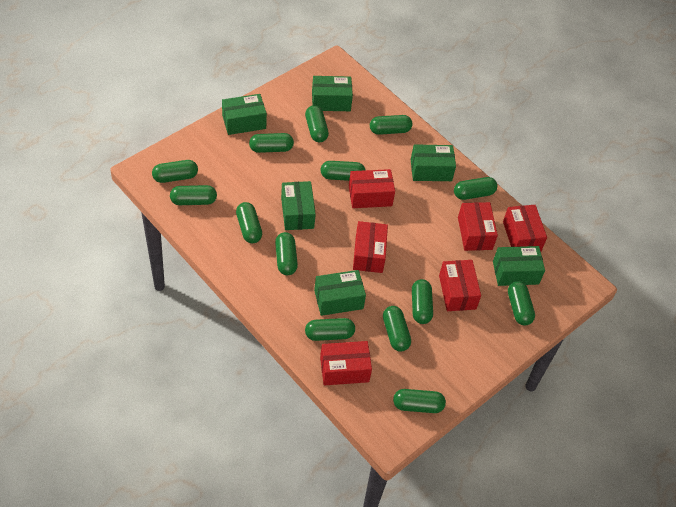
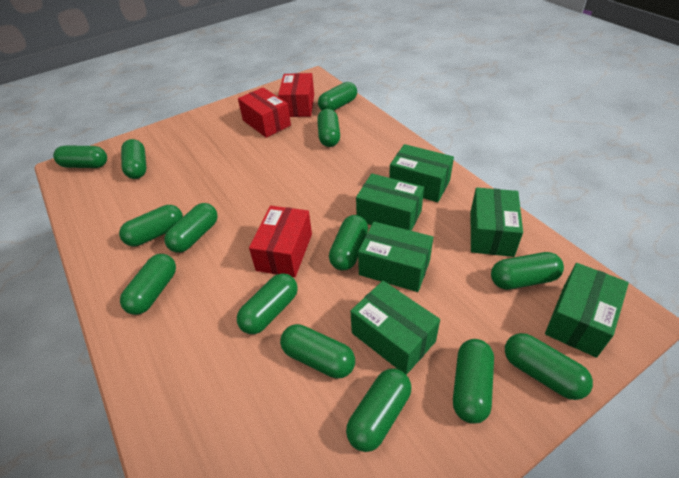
red box: [320,341,372,386] [349,169,395,208] [353,221,388,273] [439,260,481,311] [458,202,498,251] [503,205,547,251] = 6 -> [238,88,291,138] [249,206,312,277] [278,73,314,117] = 3

